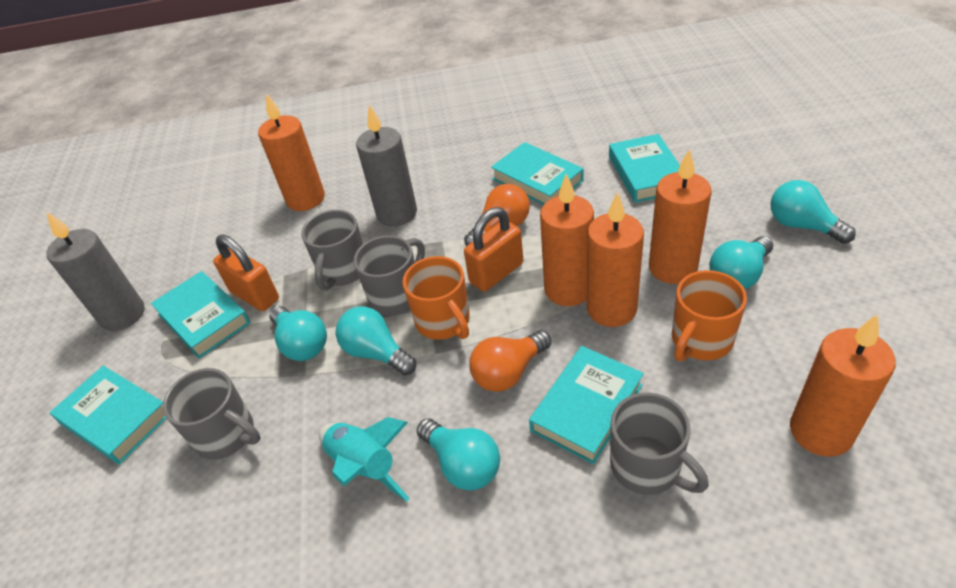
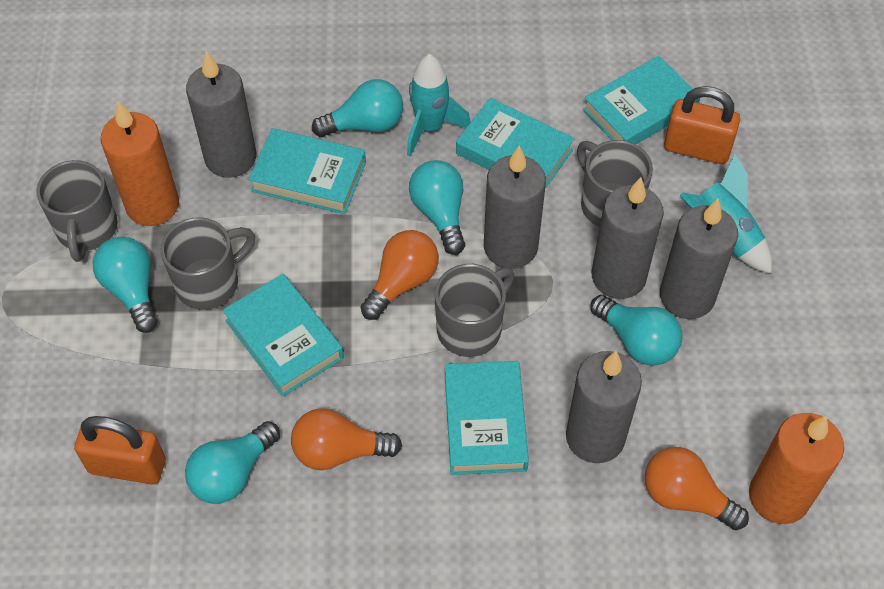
grey candle: [46,211,145,331] [356,105,417,227] = 2 -> [186,51,257,178] [484,146,546,269] [566,351,642,463] [592,177,664,299] [660,199,738,319] = 5
orange candle: [258,93,325,211] [540,174,594,306] [587,192,644,327] [649,148,712,284] [790,314,896,457] = 5 -> [100,101,179,226] [749,413,844,524] = 2
orange light bulb: [464,184,530,246] [469,330,551,392] = 2 -> [291,408,402,470] [360,230,439,320] [645,447,749,530] = 3
orange mug: [402,256,470,340] [672,270,747,361] = 2 -> none = 0
turquoise rocket: [319,417,410,502] = 1 -> [407,54,471,156] [680,154,772,274] = 2

